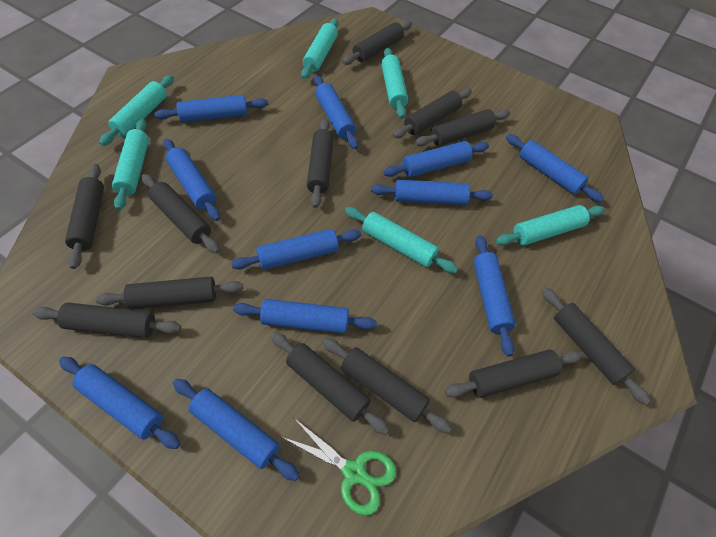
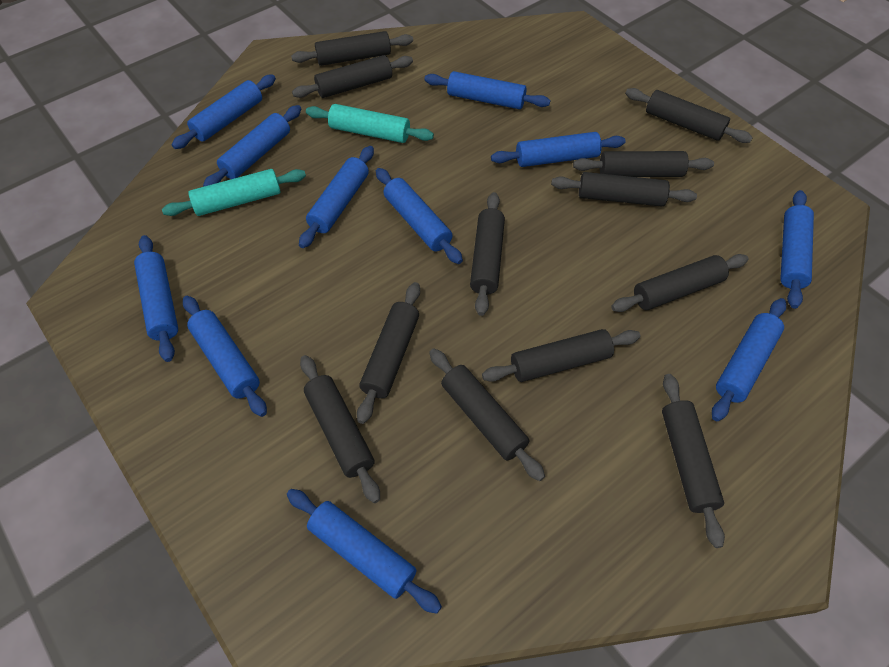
green scissors: [280,418,397,516] = 1 -> none = 0
turquoise rolling pin: [99,75,174,146] [112,118,149,210] [301,18,338,79] [345,207,458,273] [381,48,408,119] [496,205,605,246] = 6 -> [162,169,306,216] [306,104,434,143] = 2

